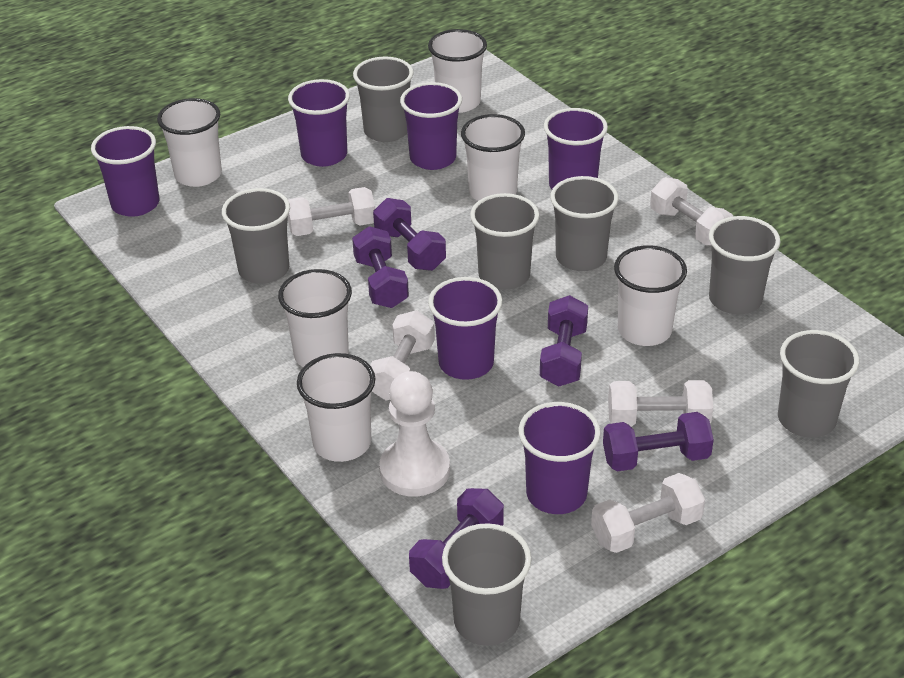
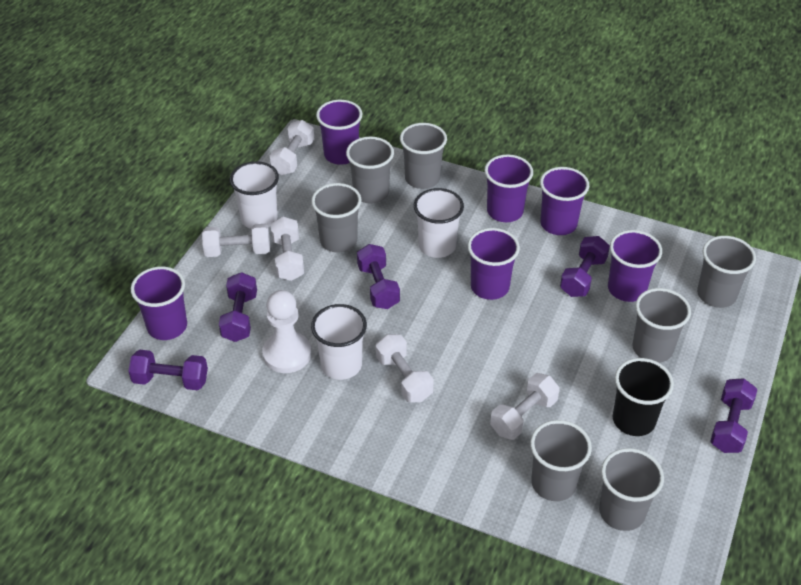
black cup: none = 0 -> [613,358,674,436] = 1
white cup: [157,98,222,187] [278,269,352,367] [297,353,375,462] [428,29,487,113] [461,114,525,201] [614,245,687,346] = 6 -> [230,161,279,229] [311,304,367,380] [414,188,464,258] = 3

